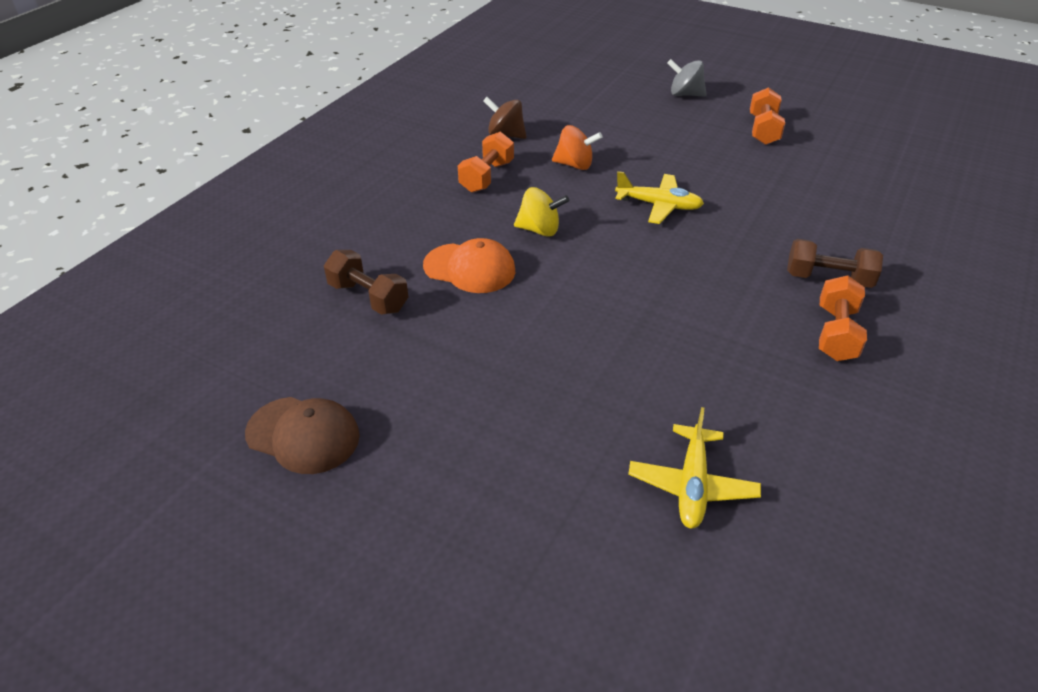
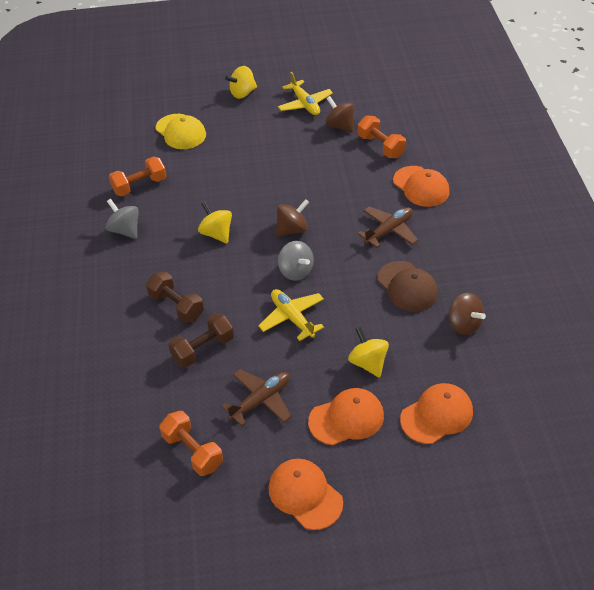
brown plane: none = 0 -> [221,369,291,426] [357,206,418,248] = 2
brown spinning top: [483,97,527,139] = 1 -> [276,199,309,237] [325,96,355,133] [448,293,486,335] = 3
grey spinning top: [667,59,707,97] = 1 -> [106,199,139,239] [278,241,314,281] = 2
orange cap: [423,238,515,293] = 1 -> [268,459,343,530] [308,388,384,445] [393,166,450,207] [400,383,473,444] = 4
orange spinning top: [552,125,602,170] = 1 -> none = 0
yellow cap: none = 0 -> [156,114,206,149] = 1
yellow spinning top: [514,187,569,237] = 1 -> [198,201,232,244] [225,66,257,99] [348,327,389,378] = 3

